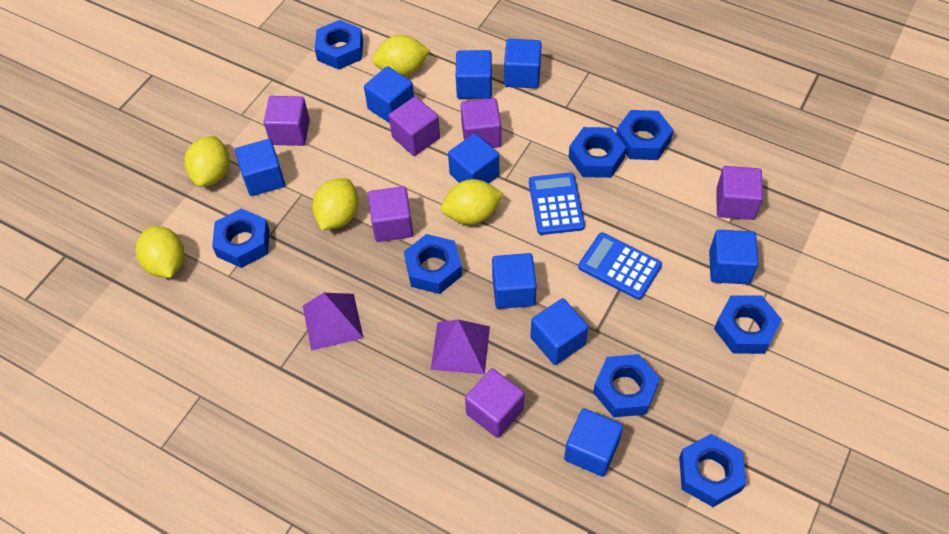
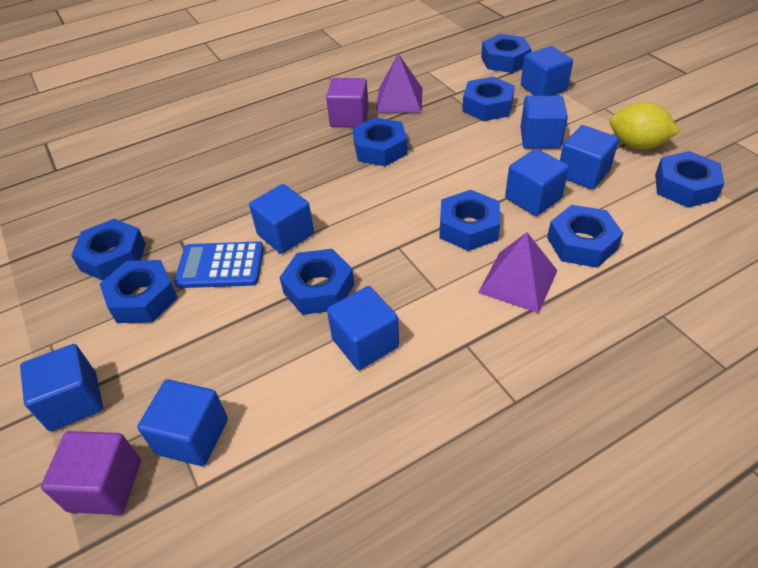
blue calculator: [529,173,585,235] [578,233,662,300] = 2 -> [174,241,264,288] = 1
blue cube: [235,139,285,196] [364,66,414,123] [448,133,499,184] [456,50,492,99] [492,253,537,309] [504,39,542,88] [530,298,589,365] [564,408,623,477] [709,230,759,284] = 9 -> [20,344,103,431] [137,379,228,466] [249,184,314,254] [327,286,399,370] [505,149,569,216] [520,96,568,149] [521,46,573,96] [560,125,619,190] = 8
blue nut: [212,208,270,268] [315,20,363,70] [404,234,462,294] [568,127,626,178] [593,354,660,417] [616,110,673,160] [679,434,746,507] [714,295,782,354] = 8 -> [71,219,146,281] [100,260,178,323] [280,249,354,315] [353,117,408,166] [439,190,500,251] [462,77,515,121] [481,34,532,73] [547,205,623,268] [655,151,725,208] = 9
purple cube: [264,96,310,146] [368,186,413,242] [389,97,440,156] [461,98,501,148] [465,368,525,438] [716,166,763,220] = 6 -> [41,431,141,515] [326,78,369,128] = 2
yellow lemon: [136,226,184,278] [184,136,229,187] [312,178,359,230] [372,35,430,76] [441,179,503,225] = 5 -> [610,102,679,149] = 1

